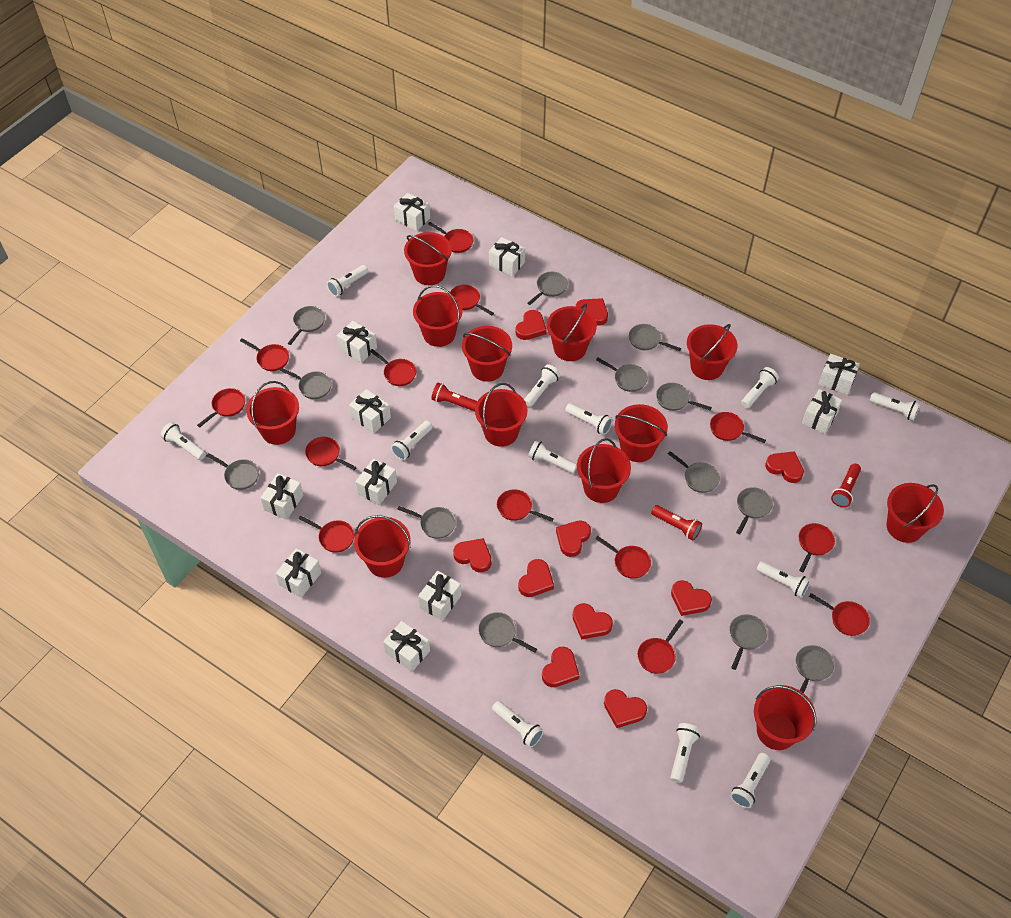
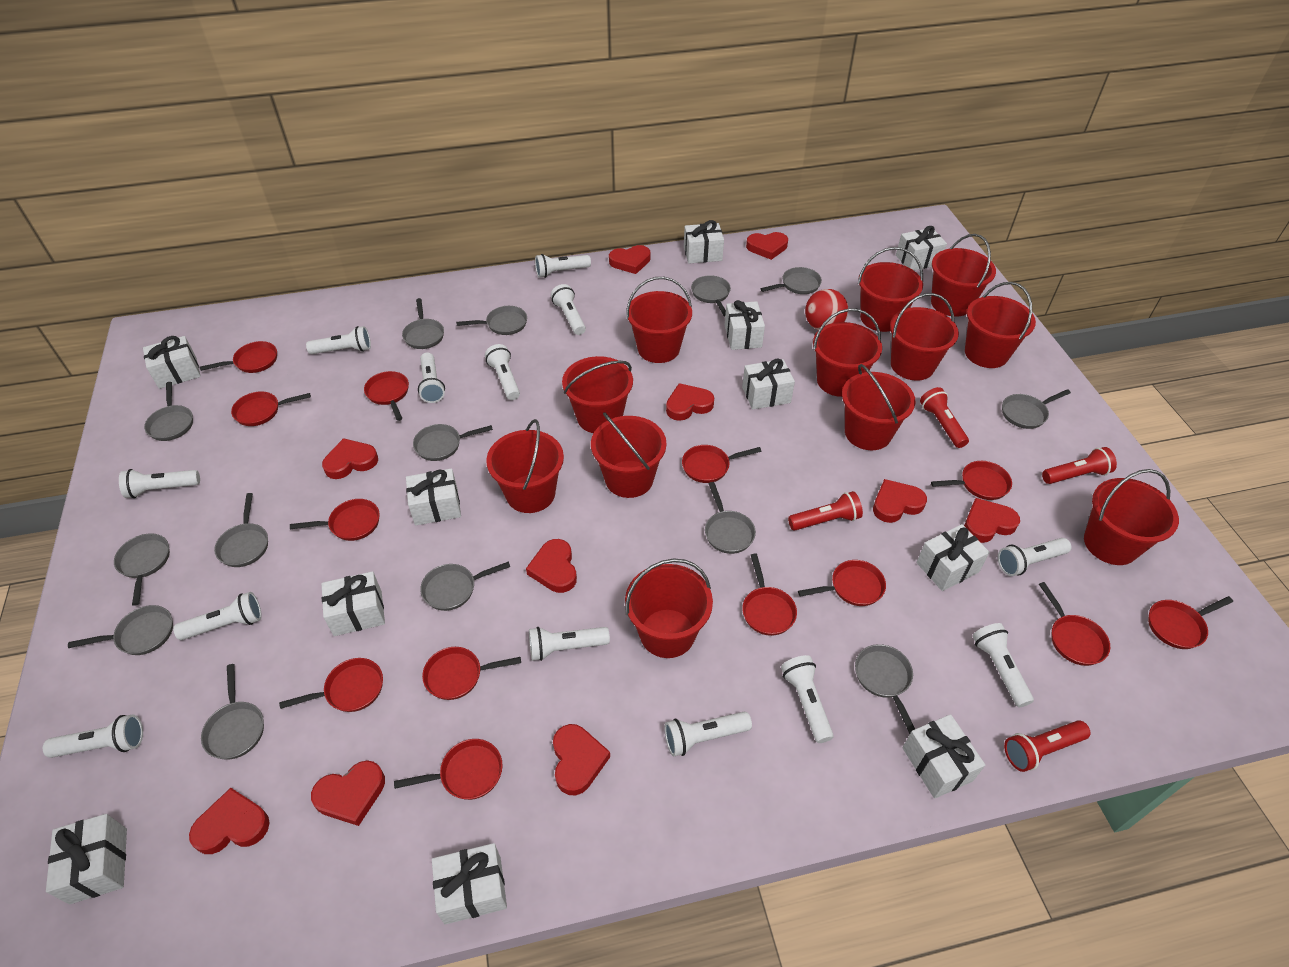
grey pan: [207,453,259,490] [280,367,332,399] [288,306,325,345] [397,506,456,539] [478,612,537,653] [527,272,568,305] [596,358,648,392] [629,324,681,351] [656,383,712,411] [668,451,720,493] [729,615,767,670] [736,487,772,534] [795,645,834,693] = 13 -> [68,605,173,655] [114,533,170,606] [144,382,193,441] [201,664,264,760] [214,493,268,567] [402,298,444,349] [413,424,493,461] [420,561,510,611] [456,306,527,335] [691,275,731,316] [705,482,756,554] [760,267,822,294] [855,644,915,734] [1002,389,1071,429] = 14
red ball: none = 0 -> [805,289,848,330] = 1
red flashlight: [431,383,477,411] [651,505,702,540] [831,464,861,507] = 3 -> [788,491,863,531] [920,387,969,448] [1004,720,1091,772] [1042,447,1117,484] = 4
white flashlight: [161,422,206,460] [327,265,368,297] [391,421,433,460] [492,701,544,748] [524,364,560,407] [528,440,577,473] [565,403,613,435] [670,723,700,783] [730,753,770,808] [741,367,779,408] [757,561,811,598] [869,392,921,421] = 12 -> [43,714,143,758] [119,469,200,498] [173,592,262,640] [306,326,371,354] [418,352,445,403] [485,344,520,400] [529,627,610,661] [535,254,591,278] [551,284,586,335] [664,711,752,757] [781,655,834,743] [972,623,1034,707] [998,538,1071,576] = 13

